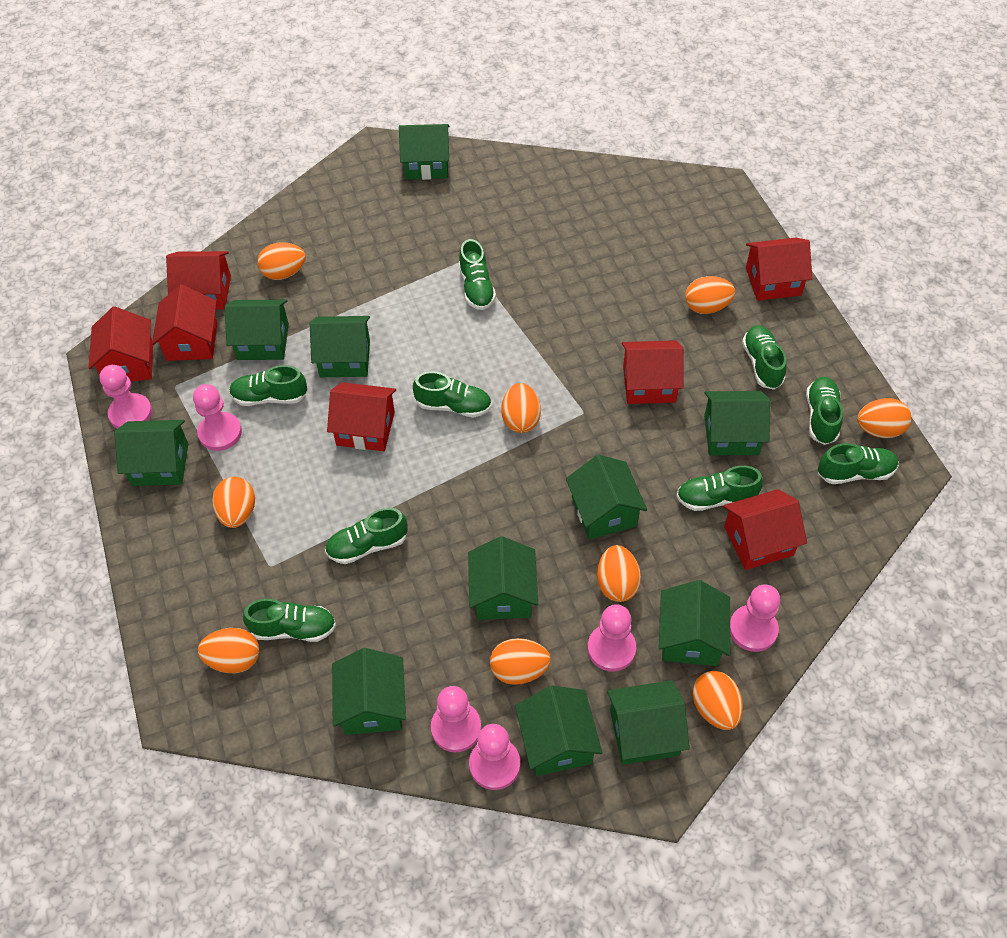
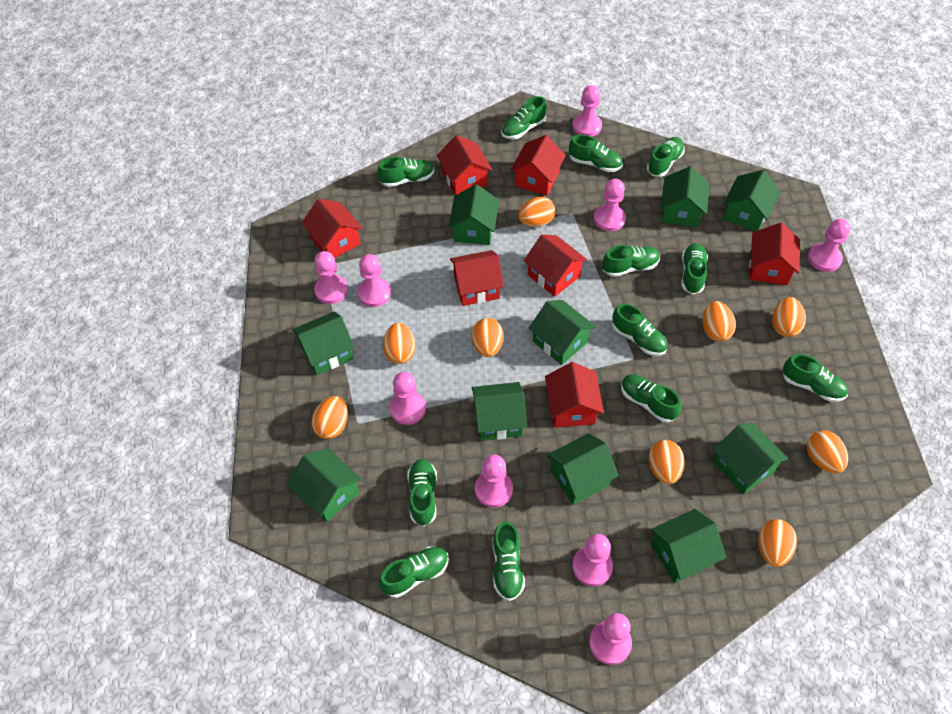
green house: [114,420,188,486] [225,300,289,360] [310,316,370,377] [332,648,406,735] [399,124,449,180] [468,536,538,620] [515,685,602,776] [566,455,647,540] [607,680,690,765] [659,580,730,666] [704,391,771,455] = 11 -> [287,448,362,522] [292,311,355,375] [448,184,499,245] [472,382,527,441] [529,300,596,365] [547,433,619,505] [650,509,726,583] [661,166,710,227] [713,422,788,494] [724,170,781,231] = 10
green shoe: [229,365,307,406] [243,599,336,642] [325,508,408,564] [413,371,492,418] [459,239,496,310] [676,466,763,511] [742,325,787,390] [806,377,843,445] [818,443,899,484] = 9 -> [378,157,434,187] [379,547,449,598] [407,459,437,526] [493,521,525,601] [501,96,547,139] [569,135,623,172] [602,245,660,277] [612,304,667,356] [621,374,681,422] [647,137,685,177] [682,243,708,294] [782,354,848,402] = 12
pink pawn: [99,365,152,429] [193,384,242,451] [431,686,481,752] [469,724,520,790] [587,604,636,671] [730,584,780,652] = 6 -> [314,251,348,304] [357,254,391,307] [389,372,426,425] [475,455,513,508] [572,85,602,137] [572,534,613,586] [589,613,632,665] [594,179,626,231] [808,219,850,272] = 9

